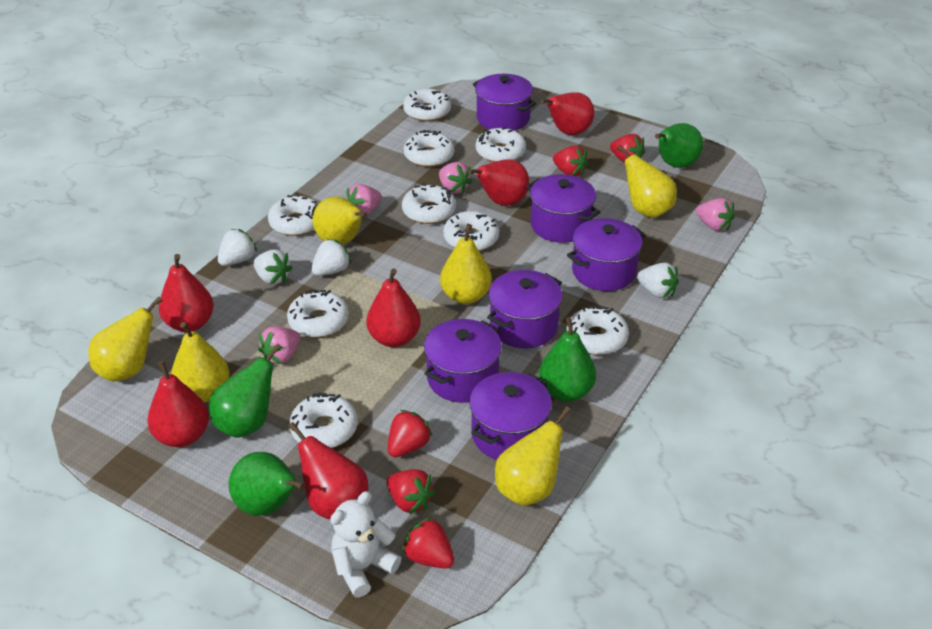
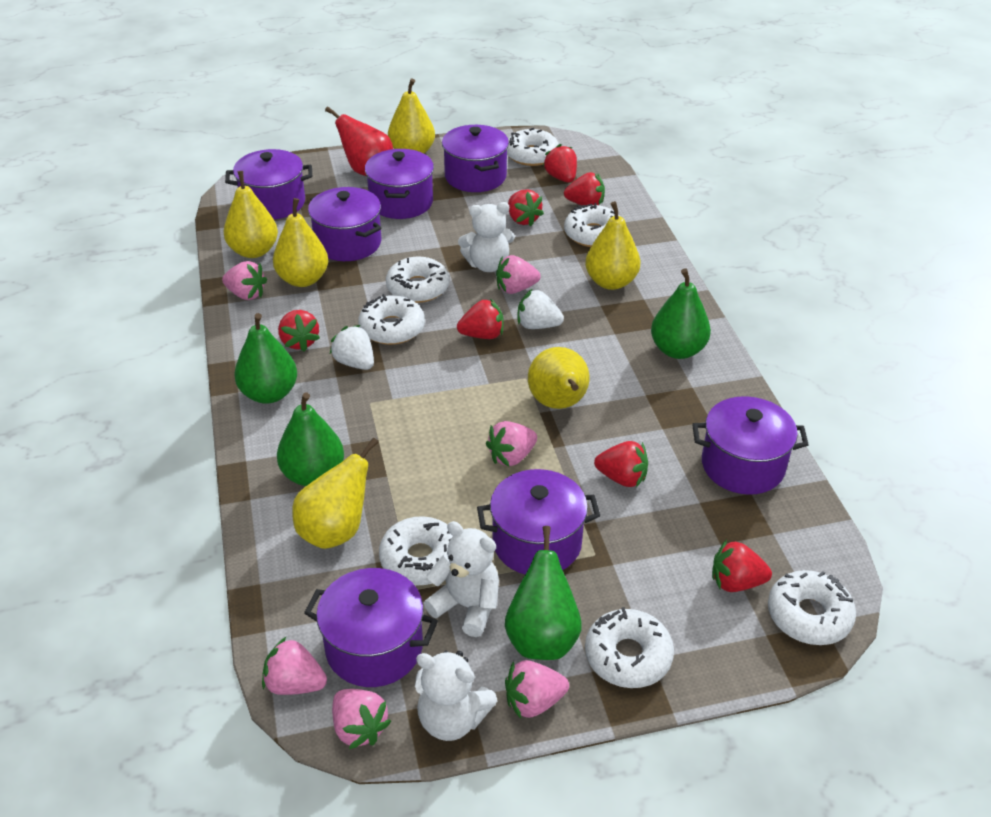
pink strawberry: [258,327,301,364] [346,184,382,215] [439,162,473,194] [696,198,735,231] = 4 -> [222,261,267,300] [262,636,327,695] [332,689,391,749] [486,421,537,466] [496,255,541,294] [505,660,569,719] = 6
purple pot: [424,319,502,403] [469,372,552,460] [473,74,536,131] [487,270,562,348] [526,174,600,243] [567,218,646,291] = 6 -> [225,149,312,219] [304,568,438,687] [308,187,381,261] [365,149,434,219] [442,125,509,192] [477,469,600,574] [692,396,809,495] = 7
red pear: [147,361,209,447] [159,254,214,332] [288,422,368,520] [366,268,421,347] [468,159,529,206] [540,92,594,135] = 6 -> [325,107,393,176] = 1
red strawberry: [387,469,435,514] [388,410,433,457] [402,517,454,569] [553,146,589,177] [610,134,645,163] = 5 -> [278,310,320,352] [457,299,504,339] [508,189,544,226] [543,144,577,183] [564,172,605,205] [594,441,648,487] [712,540,772,592] = 7
white donut: [268,194,318,236] [287,290,349,337] [289,392,358,448] [402,183,456,224] [403,89,451,121] [404,130,454,167] [443,211,499,251] [476,127,526,162] [566,305,629,355] = 9 -> [358,294,425,345] [379,516,453,586] [386,256,449,303] [507,128,559,166] [564,203,620,247] [585,607,674,688] [768,570,856,645] = 7
white strawberry: [218,229,257,266] [253,249,292,285] [311,239,351,276] [637,263,679,298] = 4 -> [330,325,374,370] [518,289,564,329] = 2
white teddy bear: [330,491,401,597] = 1 -> [415,651,497,741] [424,521,499,637] [458,202,515,272] = 3

